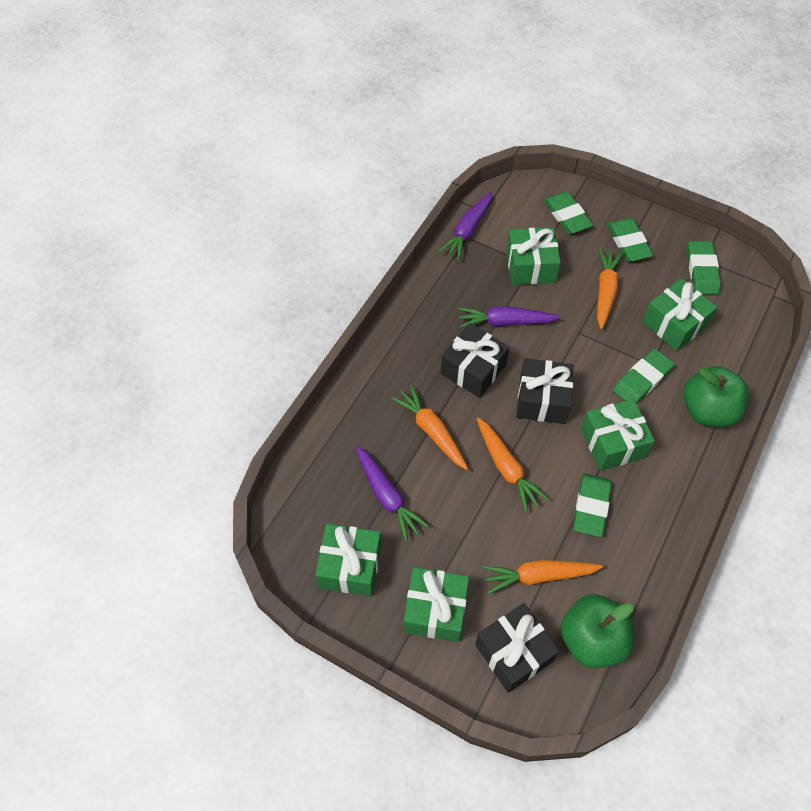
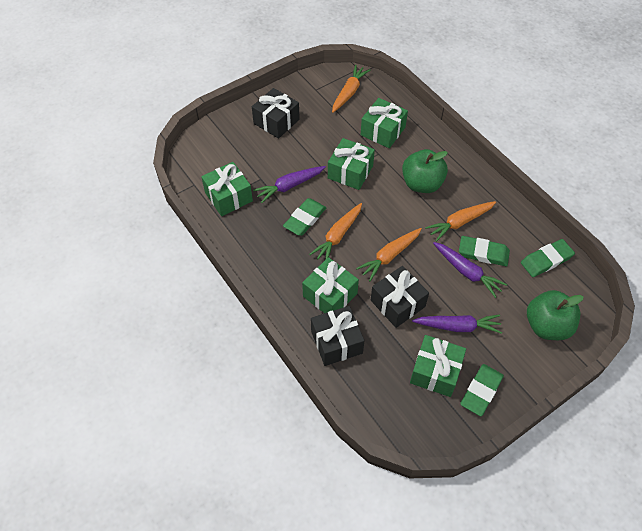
green eraser: [544,191,593,234] [573,473,612,537] [607,218,653,262] [613,349,674,404] [687,241,721,294] = 5 -> [283,198,326,236] [459,236,510,266] [460,364,504,416] [521,239,575,277] = 4

